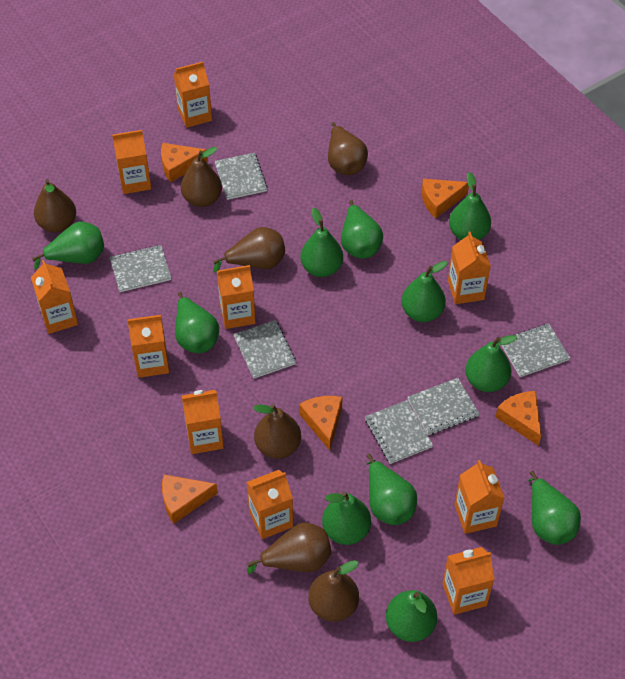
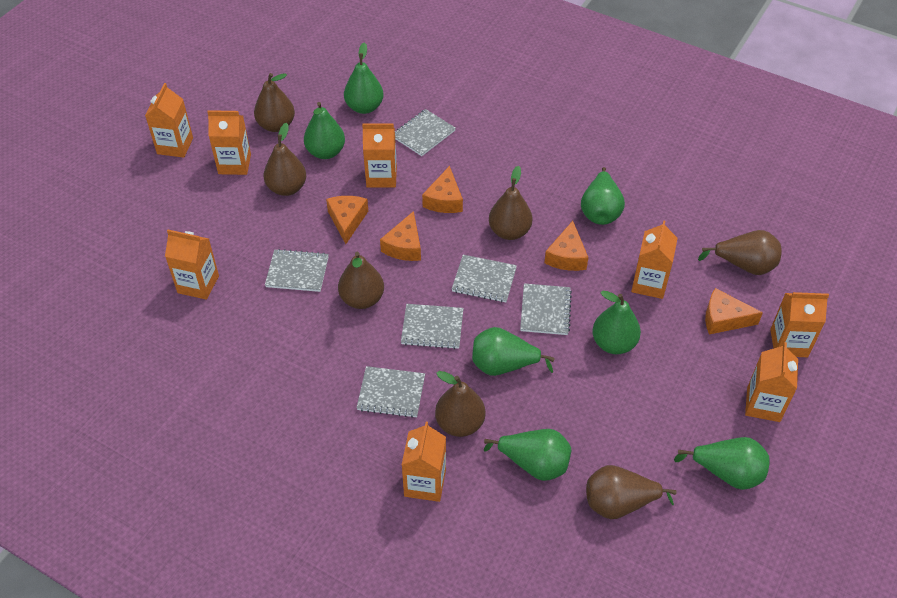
green pear: [32,222,104,270] [175,292,219,353] [300,207,343,277] [322,491,371,545] [341,200,383,259] [366,454,417,525] [386,590,437,642] [402,261,448,322] [449,172,491,240] [465,335,518,392] [528,471,581,545] = 11 -> [304,102,345,159] [344,42,384,114] [472,327,555,376] [484,429,571,481] [581,167,625,225] [592,291,641,354] [674,437,770,490] = 7
orange carton: [31,260,78,334] [112,130,152,194] [127,315,170,378] [174,62,212,128] [181,390,224,454] [217,265,256,329] [246,470,293,539] [442,547,495,615] [448,232,491,304] [454,460,505,534] = 10 -> [145,83,193,158] [165,230,219,300] [207,110,251,175] [362,123,397,188] [402,422,446,502] [631,220,678,299] [745,342,798,422] [770,292,829,357] = 8

